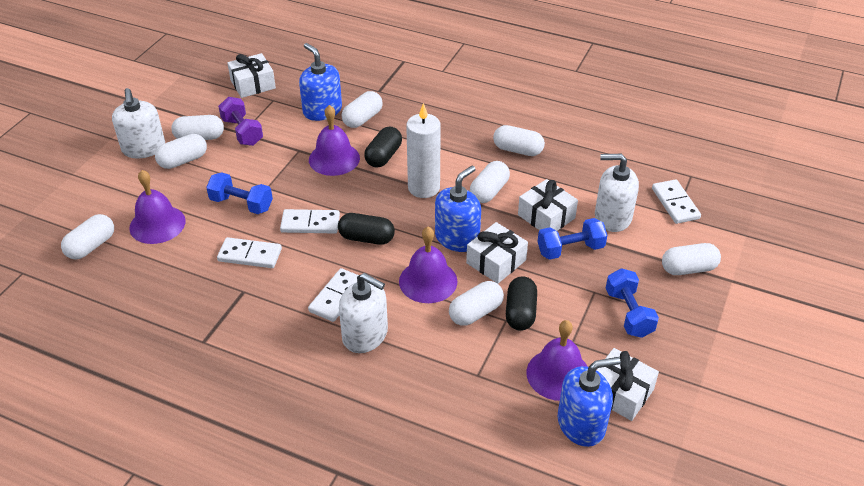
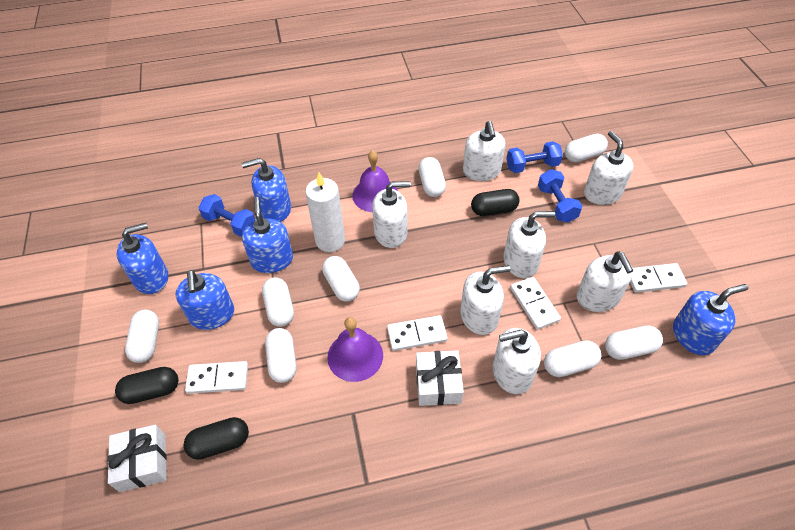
blue soap dispenser: [299,43,342,121] [435,166,481,252] [558,357,621,447] = 3 -> [117,223,168,294] [176,270,234,330] [241,158,291,222] [242,197,293,273] [673,284,749,355] = 5
purple bell: [129,170,186,244] [309,105,360,176] [399,227,457,303] [526,320,588,401] = 4 -> [327,317,383,382] [352,150,398,212] = 2
purple dumbbell: [218,97,263,146] = 1 -> none = 0
white gift: [227,53,276,98] [466,222,528,284] [518,179,578,231] [597,348,659,421] = 4 -> [108,425,167,492] [416,350,464,406] = 2
white soap dispenser: [112,88,165,158] [339,273,388,353] [595,154,639,232] = 3 -> [372,181,411,248] [460,265,511,335] [463,121,506,181] [493,328,541,394] [504,211,555,278] [577,252,634,312] [584,131,633,205] = 7

